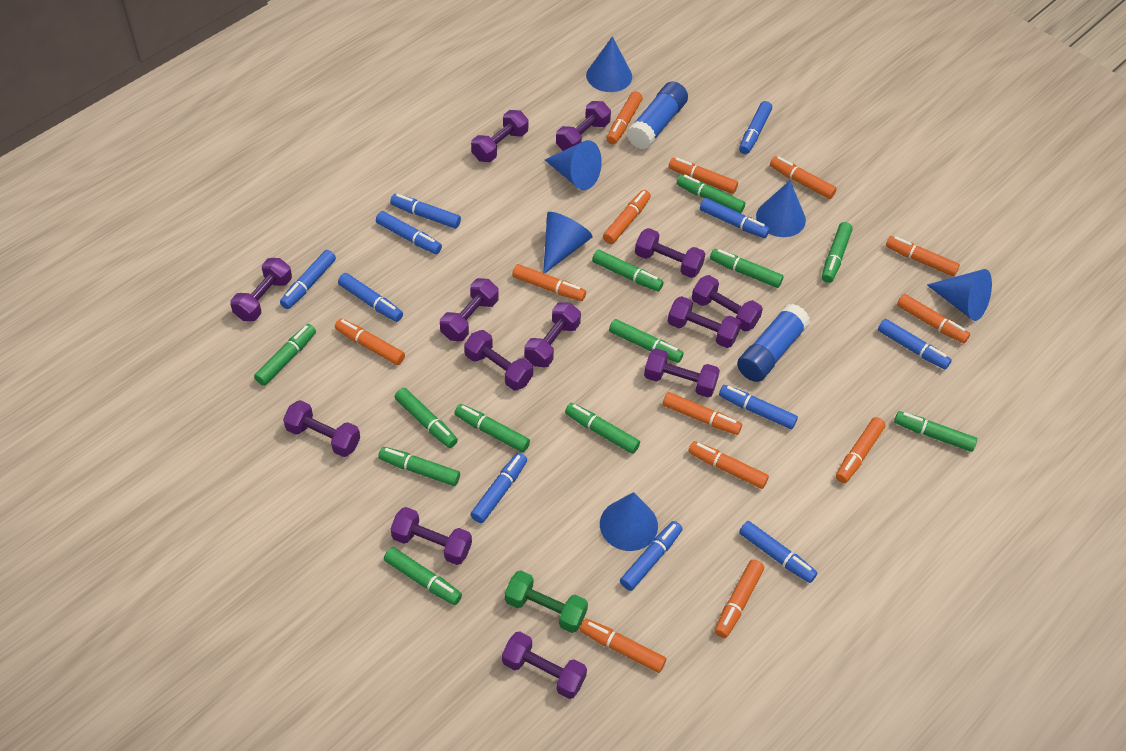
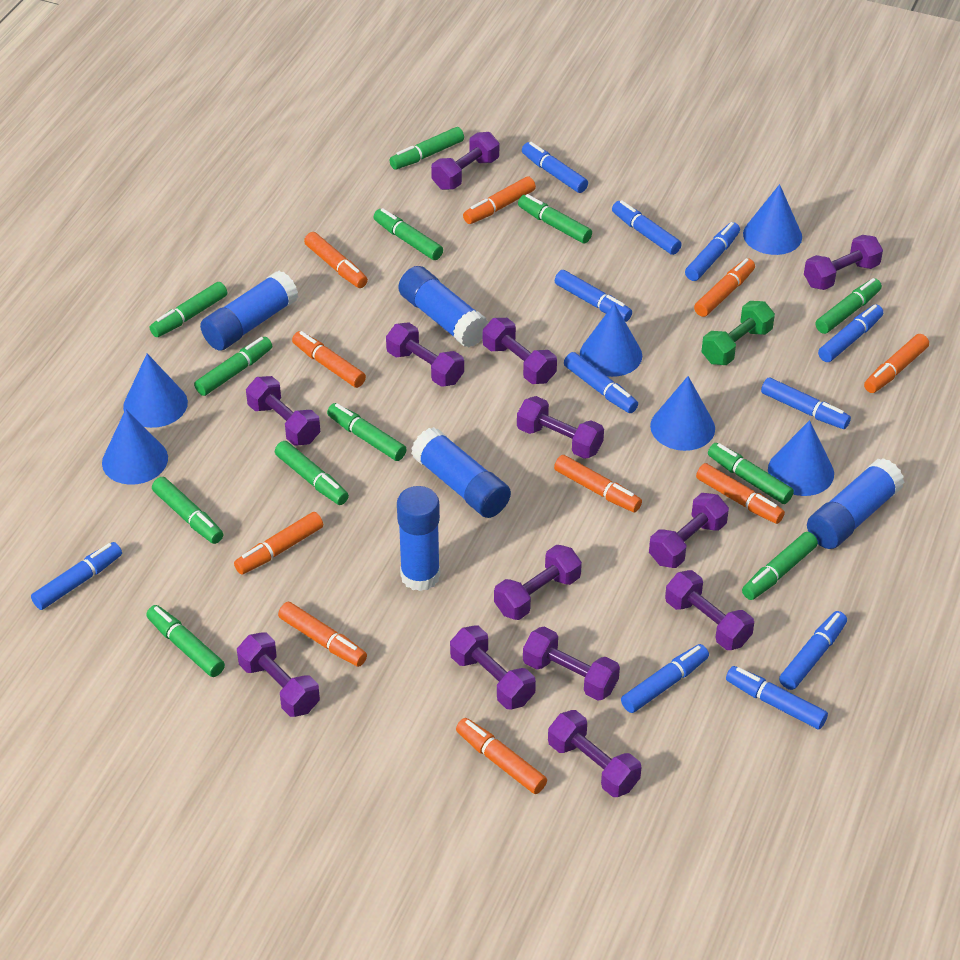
blue glue stick: [627,82,688,149] [737,304,810,382] = 2 -> [200,271,298,351] [397,486,440,591] [398,266,489,348] [411,427,511,518] [807,458,904,549] = 5
orange marker: [335,318,405,365] [512,264,586,301] [580,619,666,673] [603,190,651,244] [607,91,643,144] [663,392,742,435] [669,158,738,194] [688,441,769,489] [715,560,764,638] [770,156,837,199] [836,417,886,483] [886,236,960,277] [897,294,970,343] = 13 -> [234,512,323,575] [278,602,367,667] [292,331,366,388] [304,232,368,288] [456,718,547,794] [463,177,536,224] [554,455,642,512] [694,258,755,317] [696,463,785,524] [864,334,929,393] = 10

